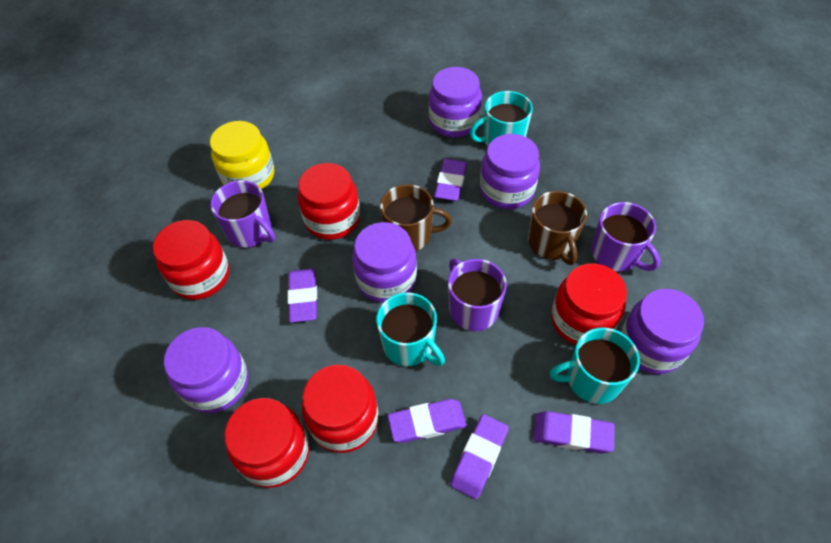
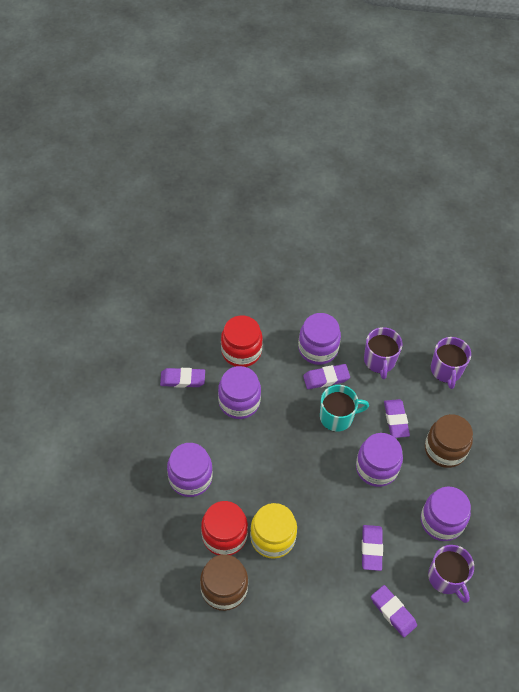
brown jar: none = 0 -> [200,554,248,611] [425,414,473,468] = 2
brown mug: [380,184,452,251] [528,191,587,265] = 2 -> none = 0
red jar: [153,220,229,300] [225,398,309,488] [298,163,360,240] [302,365,379,453] [551,264,627,345] = 5 -> [201,501,248,555] [221,315,263,367] = 2
turquoise mug: [376,292,445,366] [469,91,533,147] [549,328,640,404] = 3 -> [320,385,369,432] = 1

